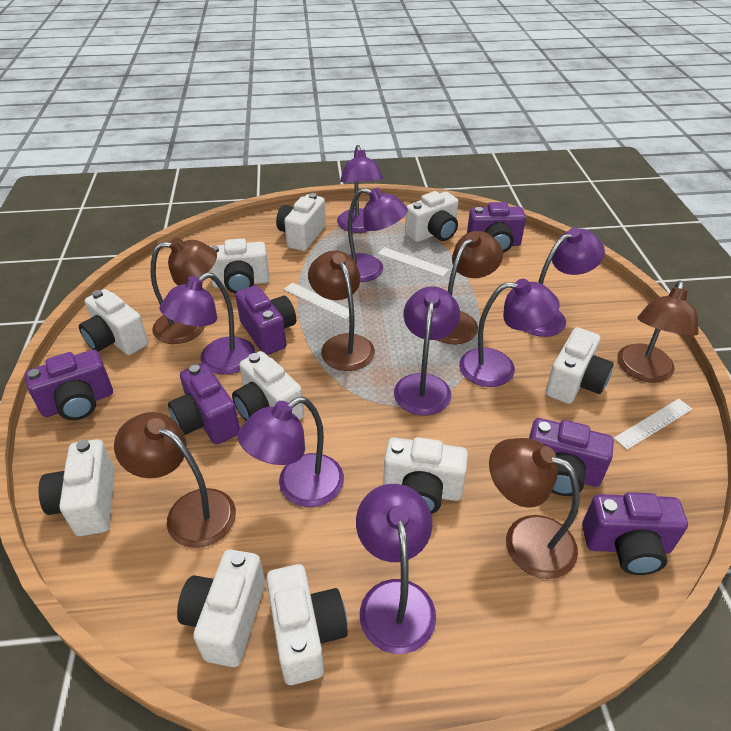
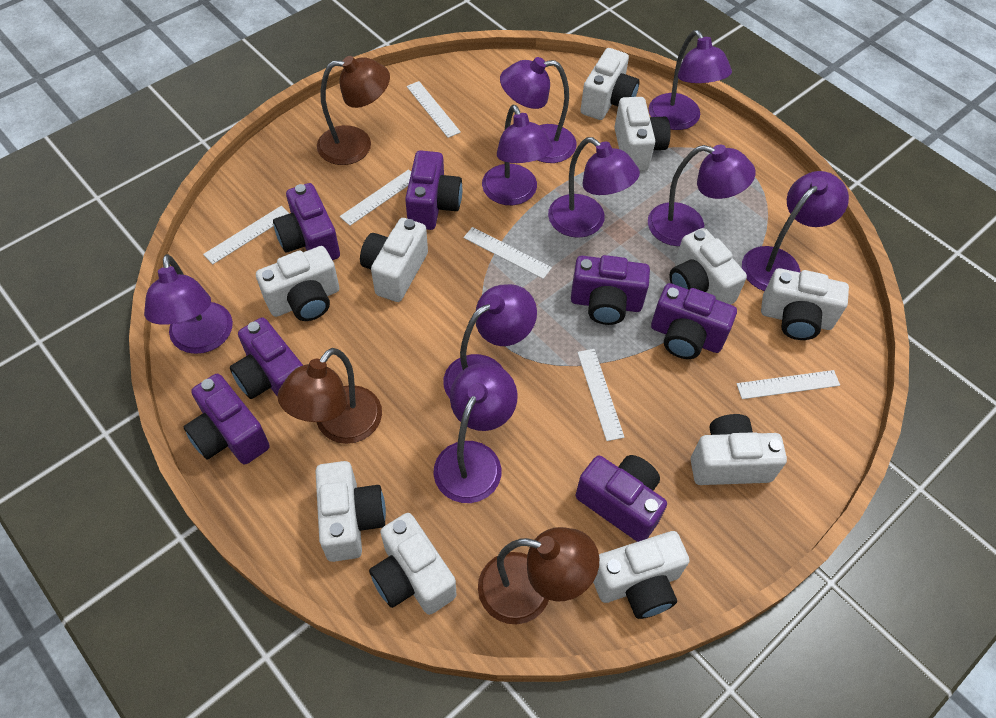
brown lamp: [114,412,236,548] [150,237,217,344] [308,250,375,371] [437,231,503,345] [489,438,580,579] [617,280,699,382] = 6 -> [277,348,382,444] [317,56,390,165] [478,527,599,624] = 3
purple camera: [25,350,113,420] [168,363,240,445] [235,285,296,355] [467,202,526,253] [529,418,614,496] [582,492,688,575] = 6 -> [184,374,270,465] [230,317,303,399] [273,183,340,260] [405,150,462,230] [571,255,650,325] [576,455,667,542] [651,283,737,359] = 7
purple lamp: [160,272,255,375] [238,397,344,507] [337,145,383,233] [348,188,408,282] [356,484,436,654] [394,287,460,416] [459,279,560,387] [525,228,605,337] = 8 -> [144,254,233,354] [433,363,518,503] [443,284,537,399] [482,105,553,205] [500,57,577,163] [548,137,640,238] [648,145,756,246] [649,30,732,130] [742,171,849,291] = 9
white ruler: [284,282,349,320] [378,247,449,277] [614,399,692,450] = 3 -> [203,206,290,264] [340,169,411,226] [406,81,461,138] [463,227,552,279] [577,349,624,441] [737,370,840,399] = 6

